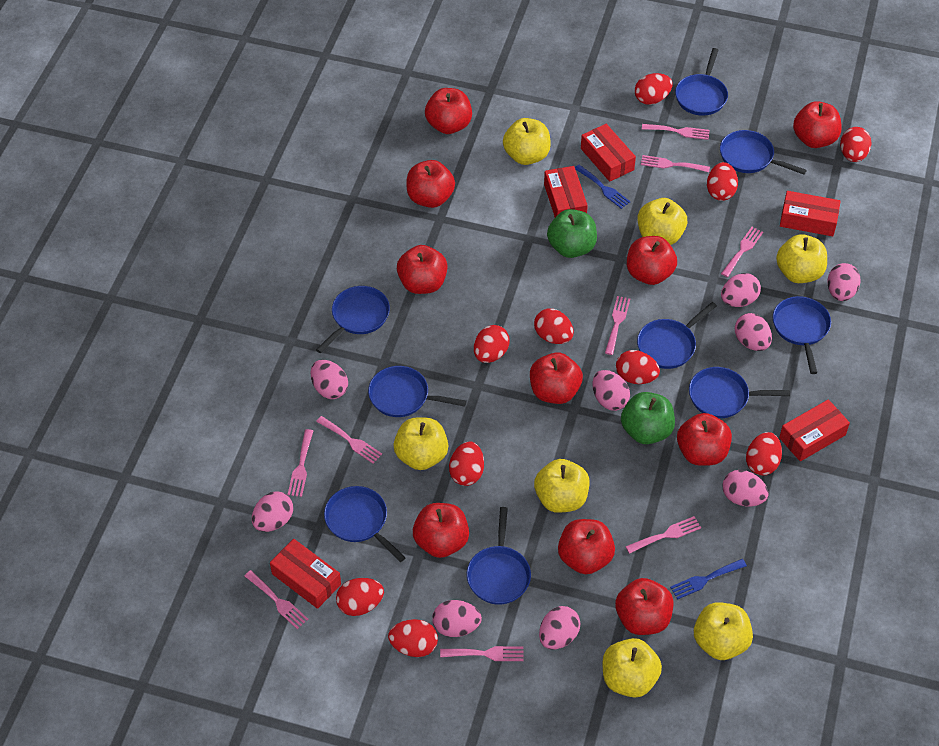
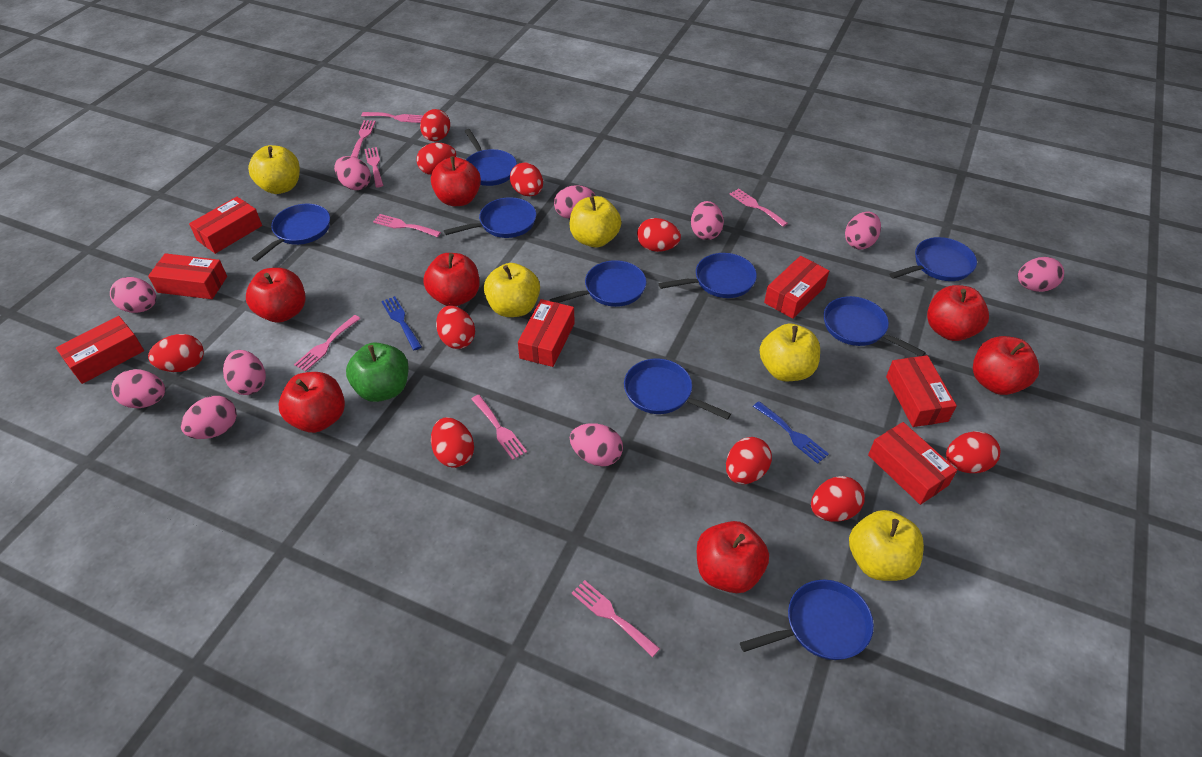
green apple: [547,209,597,258] [621,392,675,444] = 2 -> [346,342,409,402] = 1
pink egg: [252,491,293,532] [311,360,348,399] [432,600,482,637] [539,606,580,649] [592,370,630,411] [721,273,761,307] [722,470,769,506] [735,313,772,351] [827,263,861,301] = 9 -> [110,277,156,313] [111,369,165,408] [181,396,237,439] [223,350,266,395] [334,156,371,190] [554,185,595,219] [570,423,623,467] [691,201,724,240] [845,212,881,250] [1018,257,1064,292] = 10
pink fork: [245,570,308,629] [288,429,313,497] [316,416,382,464] [440,646,524,661] [605,296,630,355] [625,516,701,554] [641,155,710,172] [642,124,709,140] [721,227,763,277] = 9 -> [294,315,361,372] [351,120,376,158] [361,112,423,123] [365,147,384,187] [373,214,441,237] [471,395,527,460] [572,580,660,657] [730,188,788,227] = 8
red apple: [397,245,448,294] [406,160,455,208] [413,503,469,558] [425,88,472,134] [530,353,583,404] [558,519,615,574] [615,578,673,635] [627,236,677,285] [677,413,732,466] [793,101,842,148] = 10 -> [246,268,306,323] [279,372,345,433] [423,253,480,306] [431,156,481,206] [697,521,769,593] [927,285,989,341] [973,336,1039,395] = 7
red box: [270,539,341,609] [544,166,588,217] [581,124,636,182] [779,399,850,461] [780,191,841,236] = 5 -> [56,316,144,384] [148,253,227,299] [189,197,262,254] [518,299,575,367] [764,256,829,319] [868,422,957,505] [886,355,957,427] = 7
yellow apple: [393,417,448,470] [503,118,551,165] [534,459,590,513] [603,638,662,698] [638,198,687,245] [694,602,753,660] [776,234,827,283] = 7 -> [248,145,300,194] [484,263,540,317] [570,196,621,248] [759,323,820,381] [849,510,924,581] = 5

